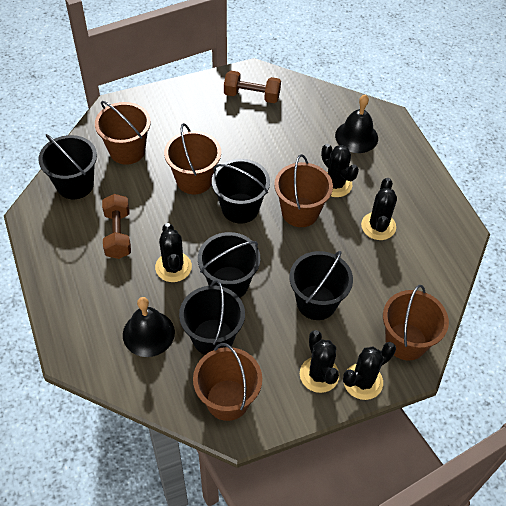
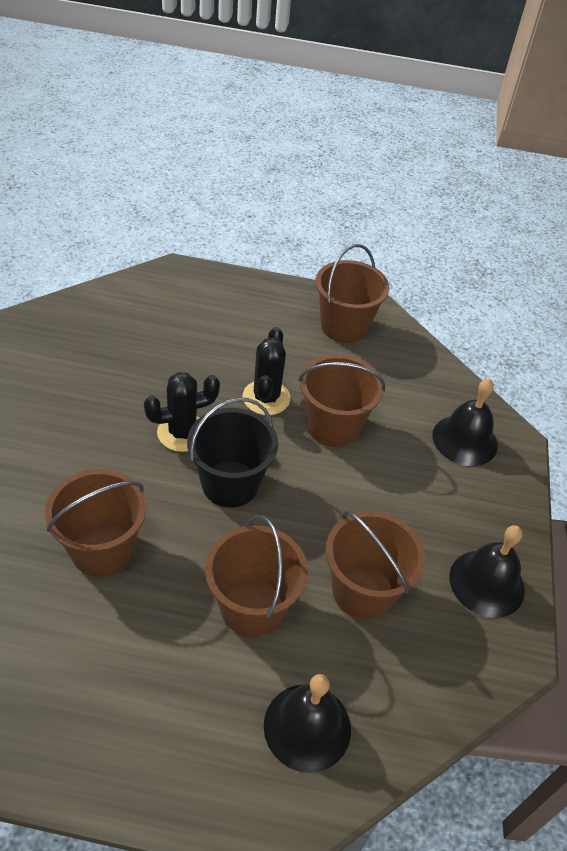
black bell: [123,297,175,357] [335,95,378,153] = 2 -> [264,674,351,773] [432,378,498,466] [449,525,525,618] = 3
black bucket: [38,134,97,199] [179,280,245,355] [198,232,260,298] [212,159,270,223] [290,251,353,320] = 5 -> [187,397,278,508] = 1
black cactus: [155,223,192,282] [300,330,339,393] [321,144,359,197] [343,342,396,400] [361,178,397,240] = 5 -> [144,372,220,452] [243,327,290,415] = 2
brown dumbbell: [102,194,131,259] [224,71,281,103] = 2 -> none = 0

